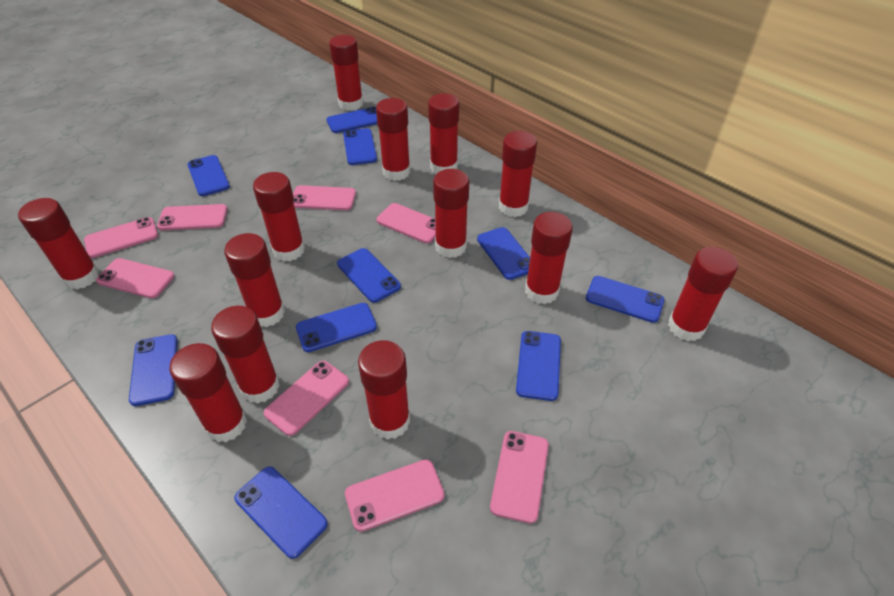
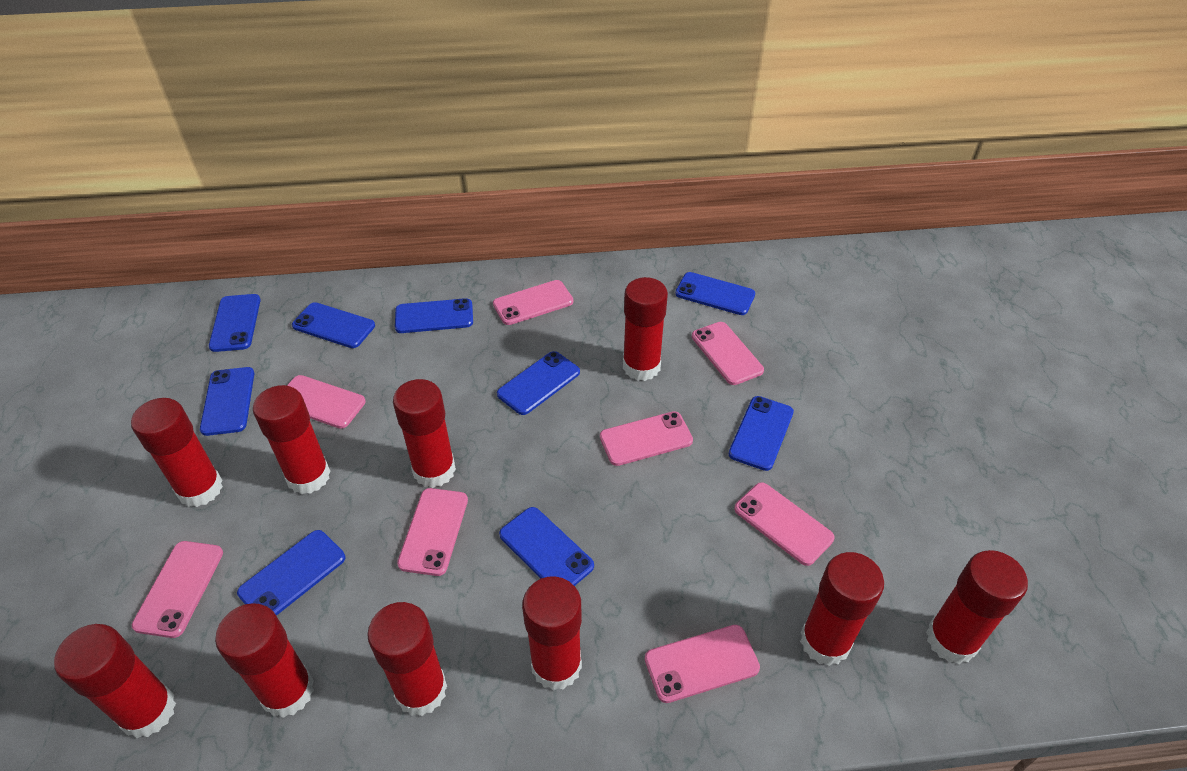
blue phone: [129,334,178,406] [187,155,230,196] [235,467,328,559] [296,303,377,352] [327,107,377,133] [337,248,401,303] [343,128,377,165] [477,227,530,280] [516,331,561,401] [586,276,664,323] = 10 -> [200,367,254,436] [209,294,261,352] [237,530,345,616] [292,302,375,348] [395,298,473,333] [497,351,580,415] [499,507,594,586] [675,272,755,315] [729,396,794,471] = 9
red glue stick: [18,198,99,289] [169,343,247,442] [211,306,280,404] [224,233,285,327] [253,172,305,262] [329,35,363,111] [358,340,410,440] [376,98,410,181] [428,93,459,174] [433,169,469,258] [499,131,537,217] [525,212,573,304] [668,247,738,341] = 13 -> [54,624,176,738] [131,398,223,507] [215,603,314,718] [253,385,331,494] [367,602,447,716] [393,379,456,488] [522,576,582,691] [623,277,668,381] [800,552,884,666] [926,550,1028,664] = 10

